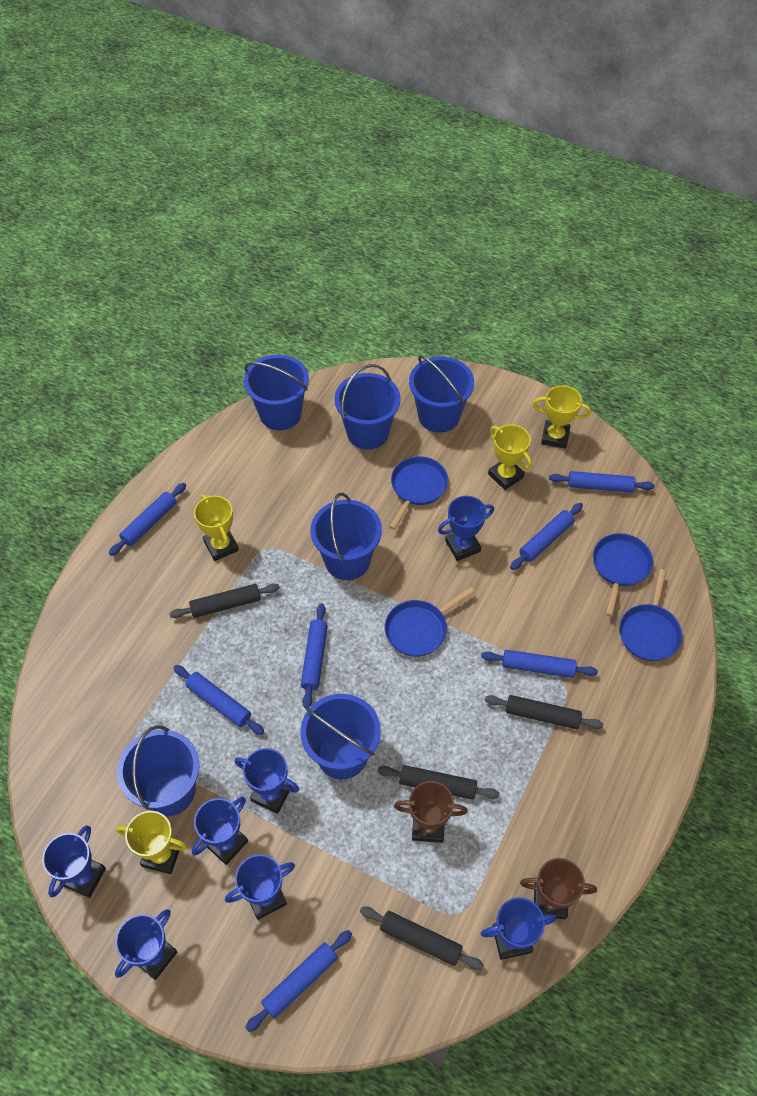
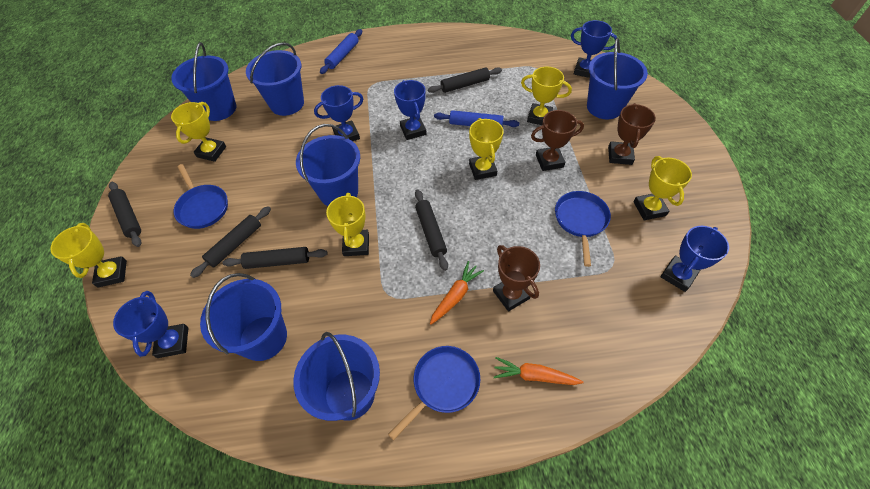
black rolling pin: [169,583,280,618] [360,907,484,970] [377,765,500,800] [485,695,603,729] = 4 -> [108,182,142,247] [190,206,271,278] [223,247,328,269] [415,189,448,271] [428,67,502,93] = 5
blue pan: [385,586,475,657] [389,456,448,530] [593,533,653,616] [619,569,682,661] = 4 -> [174,164,228,229] [388,346,480,440] [555,191,611,267] = 3
blue rolling pin: [109,483,186,556] [173,665,264,735] [245,930,352,1032] [301,603,328,709] [481,650,598,678] [510,503,583,570] [549,471,655,493] = 7 -> [320,29,362,74] [434,110,519,127] = 2
blue trophy: [42,825,106,898] [115,909,177,980] [192,797,248,865] [225,854,295,920] [235,748,299,814] [438,496,494,561] [480,897,556,960] = 7 -> [113,291,188,358] [314,85,363,141] [394,80,427,140] [571,20,617,78] [660,226,729,292] = 5
brown trophy: [394,781,468,843] [520,858,597,919] = 2 -> [493,245,540,311] [531,110,584,171] [608,103,656,165] = 3
orange carrot: none = 0 -> [430,261,484,325] [494,357,584,385] = 2
yellow trophy: [116,811,187,874] [194,494,239,561] [488,424,532,490] [533,385,591,449] = 4 -> [50,223,127,287] [171,102,226,162] [326,193,369,256] [469,118,504,180] [521,67,572,125] [633,156,692,220] = 6

